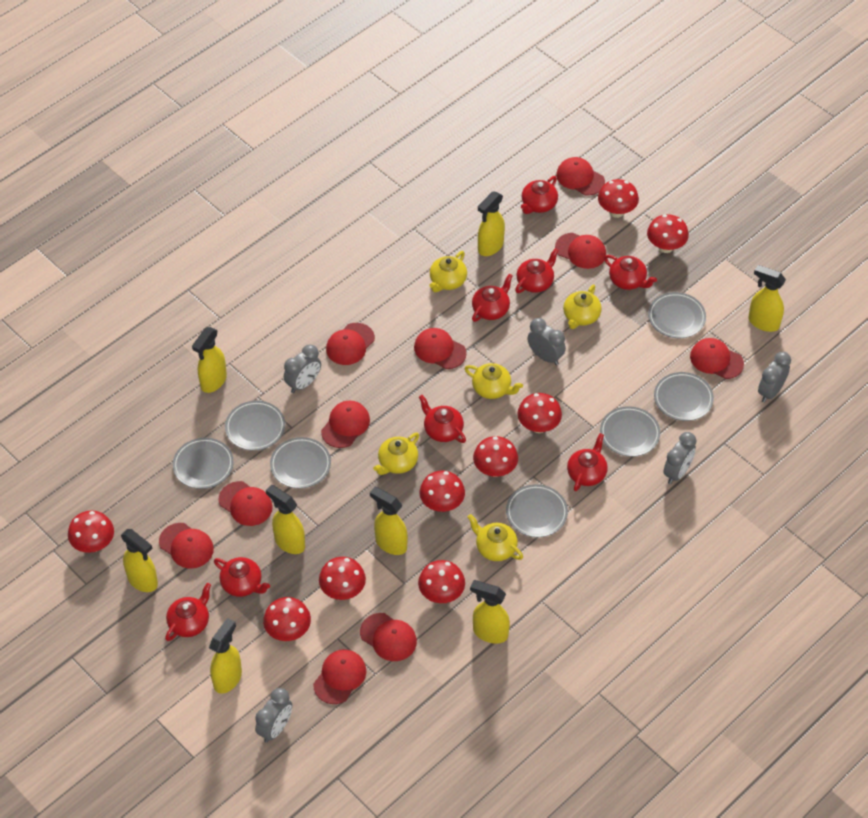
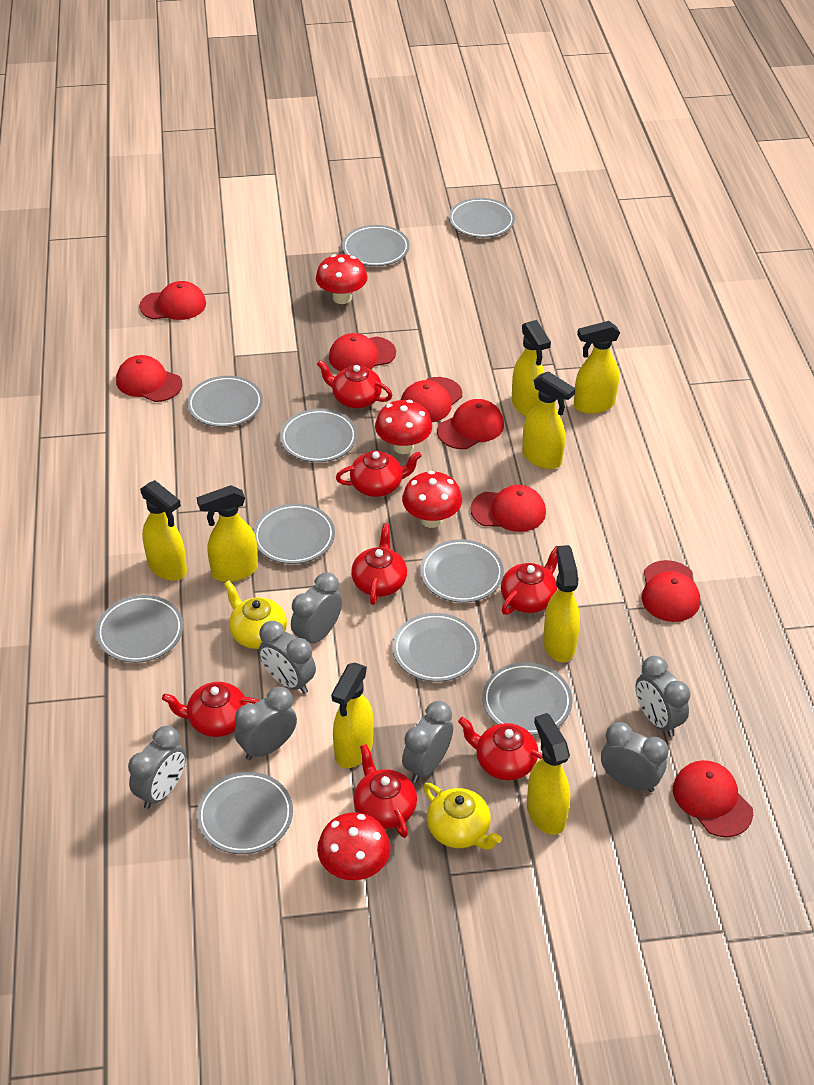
grey clock: [255,688,292,743] [284,345,321,393] [527,318,566,365] [664,432,696,484] [758,352,791,403] = 5 -> [128,726,186,809] [234,687,297,760] [259,621,316,694] [291,572,342,643] [402,701,453,783] [601,722,669,792] [636,656,690,737] = 7
grey plate: [173,438,234,489] [225,401,285,451] [270,437,331,489] [506,484,568,537] [600,406,660,457] [648,292,706,338] [654,372,714,421] = 7 -> [96,595,183,663] [187,376,263,427] [197,772,293,854] [253,503,335,564] [280,409,357,462] [342,225,410,266] [392,613,480,682] [420,539,504,603] [449,198,515,238] [482,662,573,735] = 10
red cap: [159,523,214,568] [219,481,273,526] [313,649,366,704] [321,400,370,448] [326,323,375,365] [360,613,417,661] [414,328,466,369] [555,233,606,269] [556,157,605,196] [690,338,744,379] = 10 -> [116,355,182,402] [139,281,206,320] [329,333,396,371] [401,377,462,422] [437,399,504,449] [470,485,546,532] [642,560,700,622] [673,760,753,837] = 8
red mushroom: [68,510,114,553] [263,597,311,641] [319,557,366,600] [418,560,465,603] [420,471,465,512] [473,436,518,477] [517,393,562,433] [598,179,639,218] [647,214,689,253] = 9 -> [316,254,368,304] [317,812,391,880] [375,400,432,454] [402,471,462,528] = 4
red teapot: [165,583,211,641] [214,557,270,597] [419,395,466,443] [472,274,513,322] [515,248,559,293] [521,176,558,214] [567,433,608,491] [604,255,657,290] = 8 -> [162,682,259,737] [317,360,393,408] [336,451,422,497] [351,523,407,605] [354,744,417,838] [458,717,542,780] [501,546,557,615] = 7
yellow teapot: [373,433,419,475] [429,251,467,292] [465,363,523,399] [468,514,523,561] [563,284,602,329] = 5 -> [224,581,287,649] [423,783,502,850] = 2

